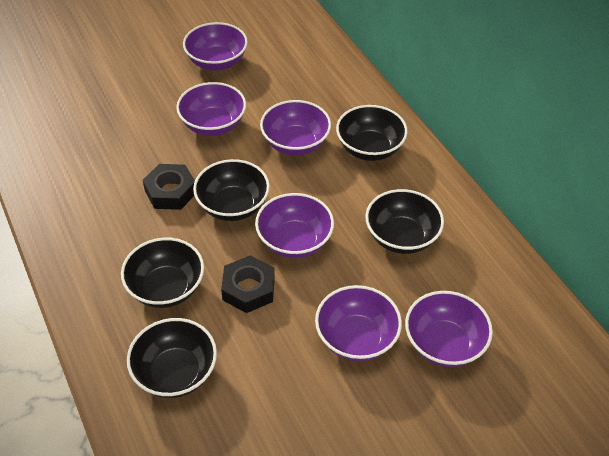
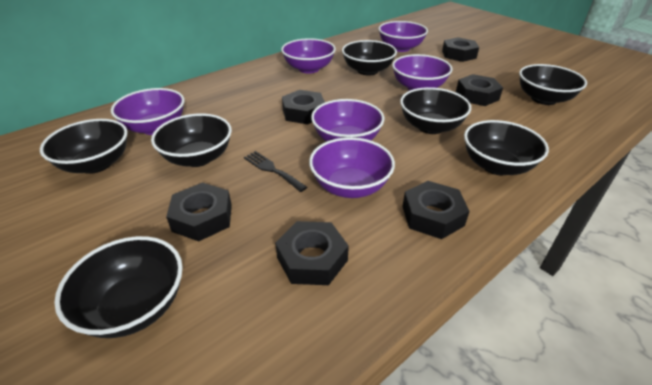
black bowl: [121,238,204,308] [127,318,217,398] [193,159,270,221] [336,105,408,161] [365,189,444,254] = 5 -> [40,119,128,174] [54,236,183,338] [151,113,232,167] [342,40,397,75] [400,87,471,134] [464,120,549,175] [519,64,587,105] = 7
black fork: none = 0 -> [244,151,307,192] = 1
black nut: [143,164,195,210] [221,255,275,313] = 2 -> [166,183,232,241] [275,221,349,285] [282,90,325,125] [402,181,470,239] [442,37,479,62] [456,74,503,106] = 6

